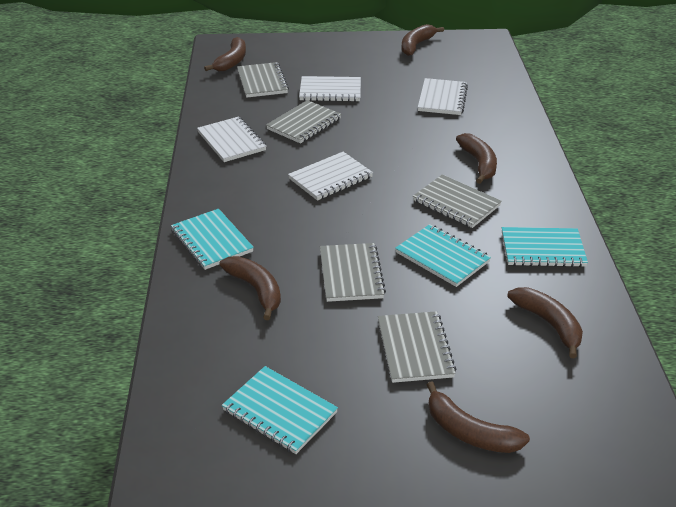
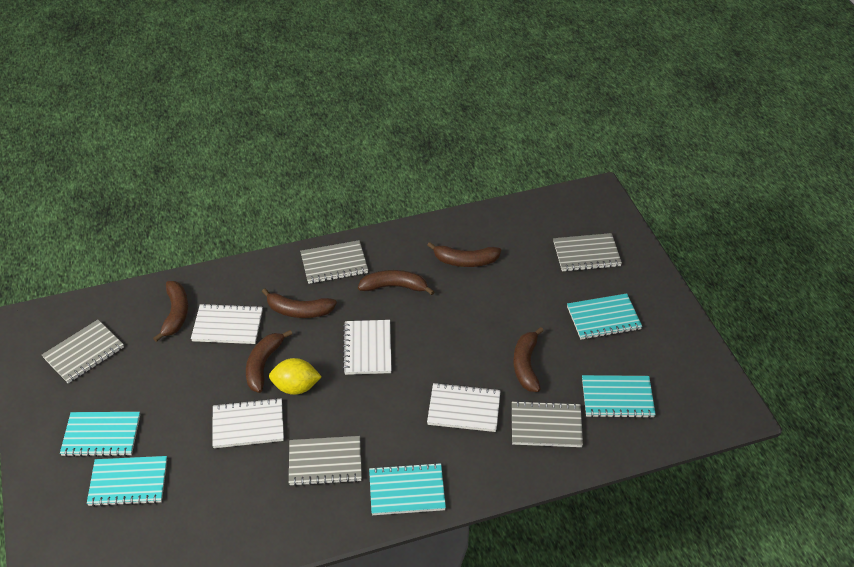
turquoise notebook: [171,209,254,270] [222,366,338,454] [395,224,491,287] [502,227,588,267] = 4 -> [60,412,140,457] [87,456,167,507] [369,462,446,515] [567,294,642,340] [582,375,656,418] = 5
yellow lemon: none = 0 -> [269,358,322,395] = 1

